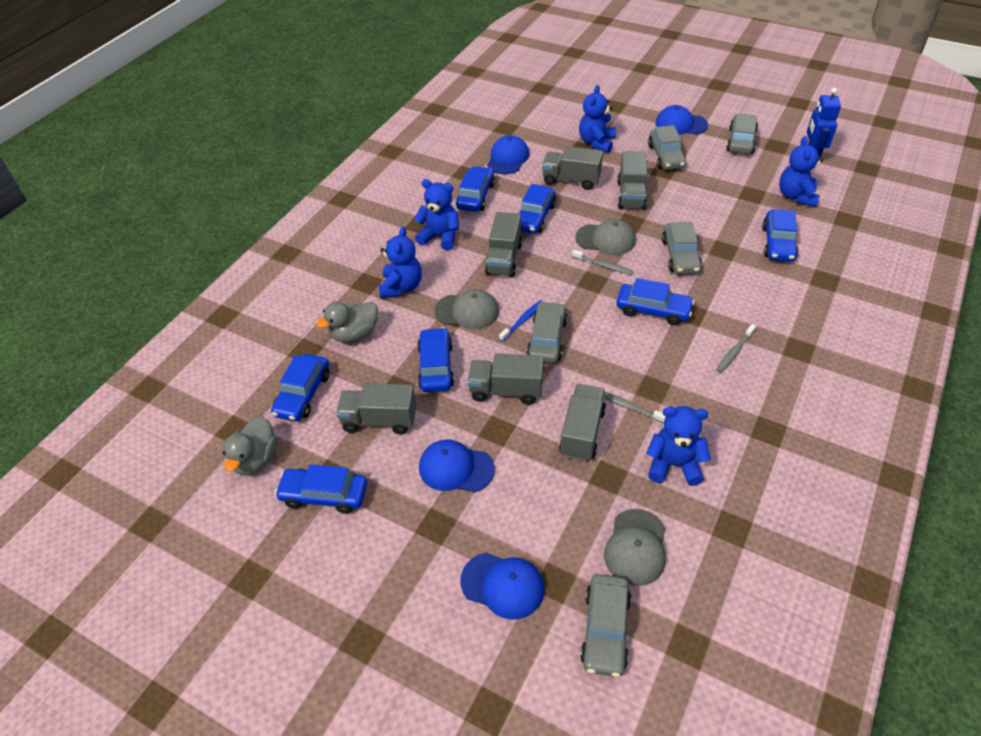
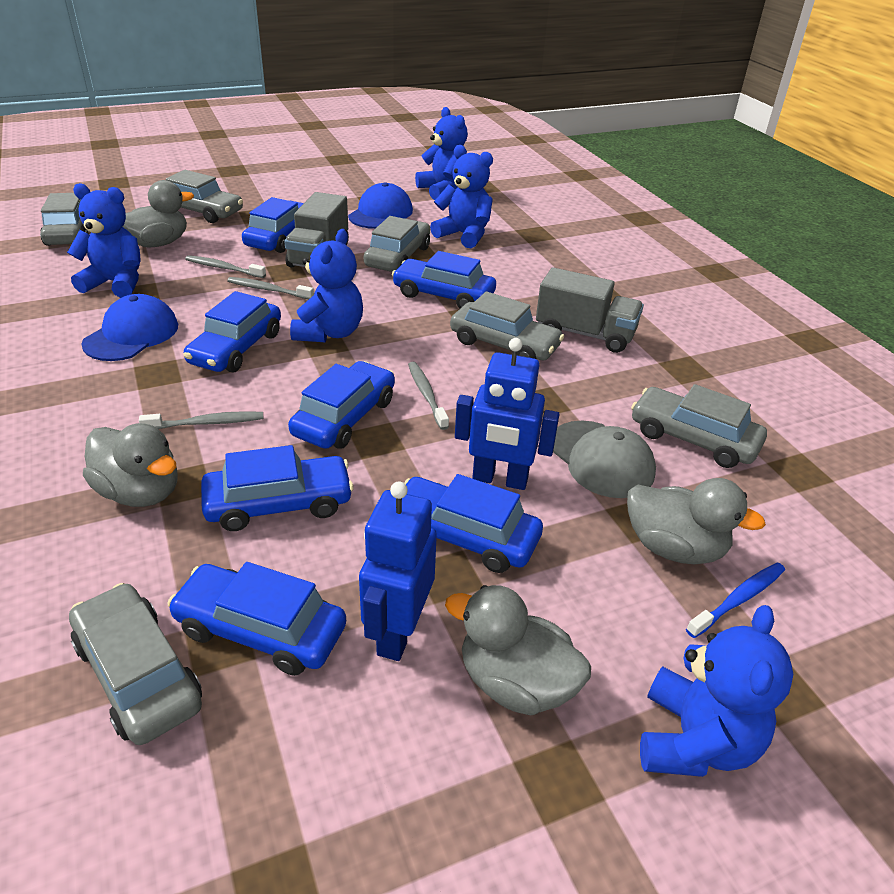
blue cap: [419,440,495,492] [461,553,545,620] [487,135,529,174] [655,105,708,135] = 4 -> [82,294,178,361] [348,182,413,229] = 2
blue robot: [807,88,841,158] = 1 -> [359,481,437,661] [455,338,559,490] = 2
grey cap: [434,289,499,329] [576,219,636,255] [604,509,666,586] = 3 -> [553,421,656,498] = 1
grey car: [527,301,567,363] [580,574,631,677] [648,125,686,170] [662,222,702,274] [726,113,758,154] = 5 -> [40,193,89,246] [69,583,202,745] [166,170,243,223] [364,216,430,272] [450,291,564,360] [631,384,767,468] = 6
grey duck: [223,416,278,475] [316,302,378,343] = 2 -> [83,423,178,507] [123,180,194,248] [445,585,591,715] [627,478,766,564] = 4
grey toothbrush: [572,250,633,275] [604,392,665,423] [716,324,756,373] = 3 -> [139,411,263,429] [185,255,266,278] [227,277,314,299] [408,362,449,430] = 4
grey truck: [336,383,416,435] [468,353,543,405] [485,212,522,277] [542,146,603,190] [559,384,606,461] [617,151,647,210] = 6 -> [284,192,349,268] [536,267,644,353] = 2

